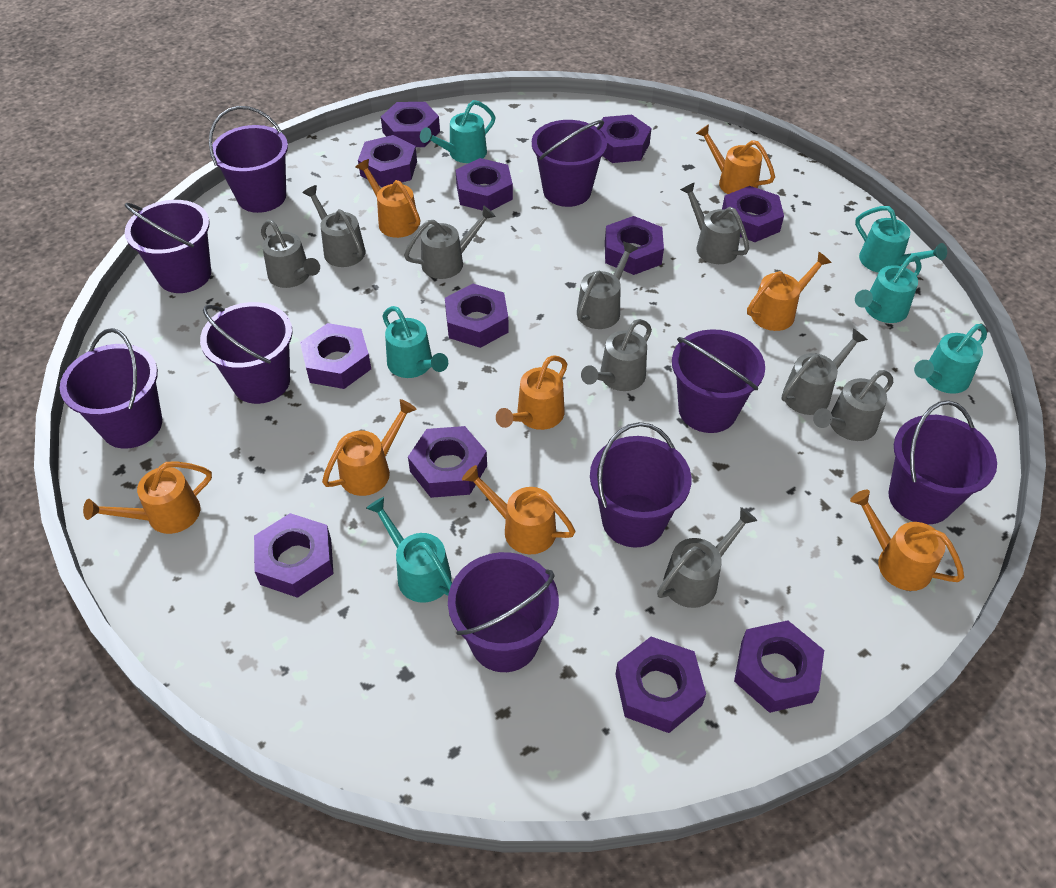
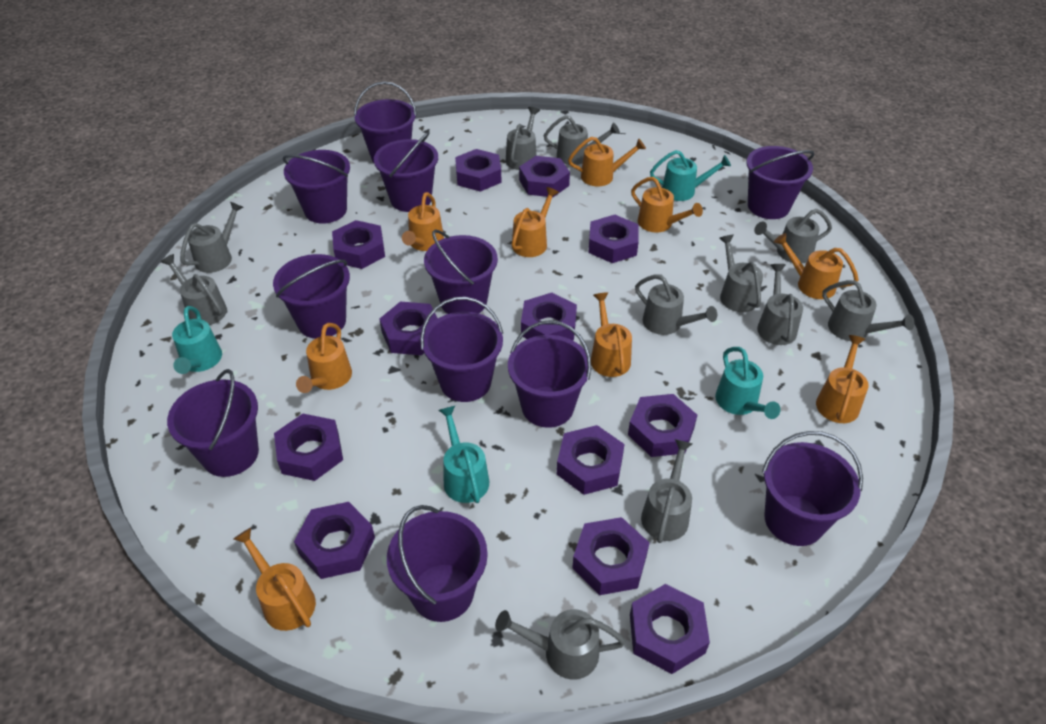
grey watering can: [261,220,320,288] [302,185,365,267] [404,205,496,279] [577,241,638,329] [581,319,652,391] [657,507,757,608] [680,182,749,264] [782,328,868,415] [813,370,893,441] = 9 -> [161,254,227,325] [180,201,243,273] [495,609,626,680] [506,107,540,170] [544,115,620,165] [635,275,717,335] [641,439,692,543] [719,235,763,312] [754,209,832,263] [757,264,803,345] [822,280,914,341] = 11
orange watering can: [83,461,212,534] [322,399,417,496] [356,159,421,238] [462,465,576,554] [496,355,567,430] [696,124,775,194] [747,252,832,331] [850,490,964,591] = 8 -> [234,528,316,631] [296,323,352,393] [402,192,444,251] [511,187,559,257] [568,137,646,186] [591,292,632,377] [631,177,703,233] [774,233,859,299] [816,335,869,423] = 9
purple bucket: [60,328,162,449] [125,200,211,293] [200,302,293,404] [209,106,288,213] [448,552,559,672] [532,120,607,207] [590,422,691,548] [672,329,765,433] [889,400,997,524] = 9 -> [167,369,259,477] [273,254,350,339] [283,150,350,224] [354,81,417,163] [374,132,438,212] [387,505,488,622] [420,297,503,402] [424,229,498,314] [508,320,591,428] [746,146,815,219] [762,431,863,546] = 11
turquoise watering can: [366,497,452,603] [382,306,448,378] [420,100,495,163] [855,206,947,273] [855,255,921,323] [914,324,987,394] = 6 -> [172,306,222,374] [439,406,489,503] [650,150,731,201] [715,347,781,419] = 4

